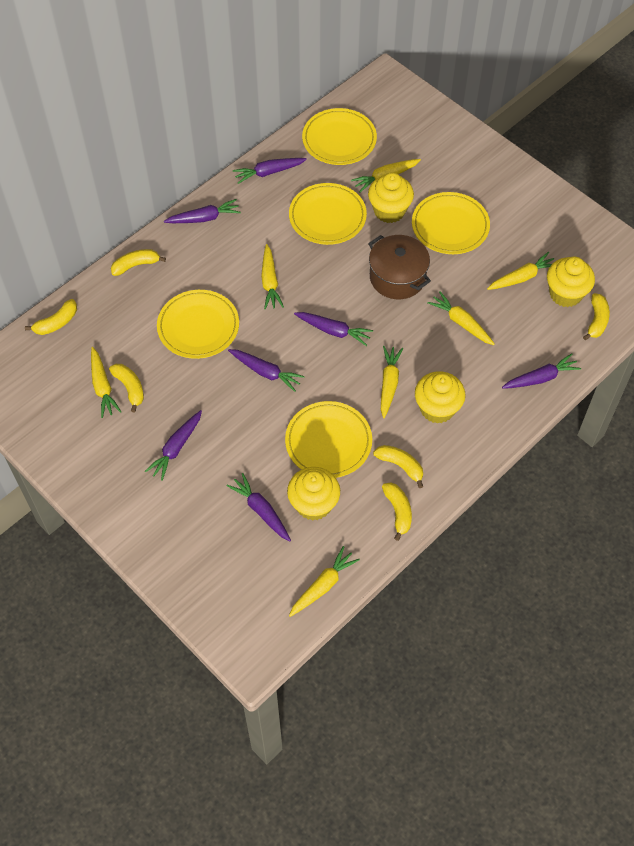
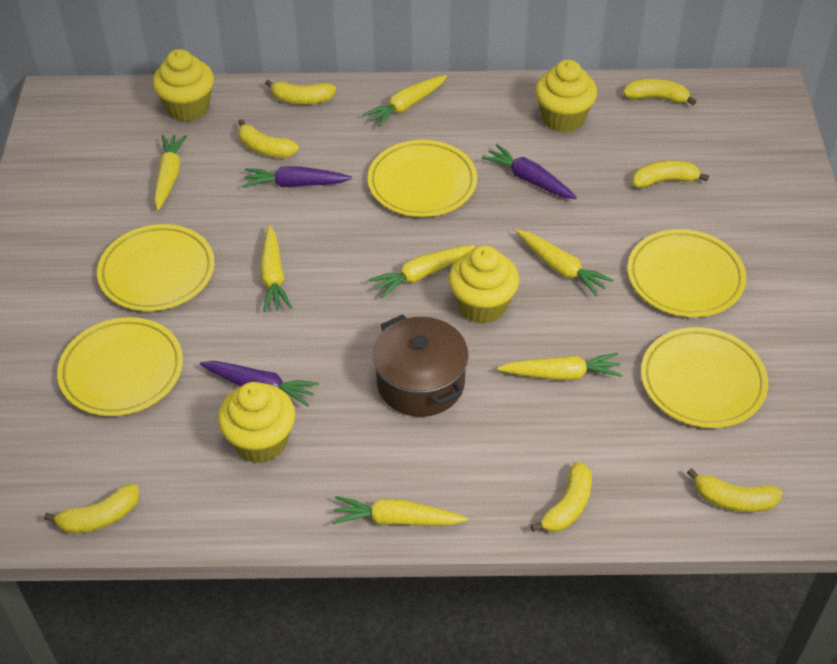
purple carrot: [145,410,202,481] [164,199,241,223] [226,473,291,541] [228,349,305,392] [233,158,307,184] [294,312,373,346] [502,353,581,389] = 7 -> [200,361,319,406] [243,166,352,187] [482,144,577,199] = 3
yellow banana: [25,299,77,335] [109,364,144,413] [111,249,166,276] [373,445,423,488] [382,482,412,541] [583,293,610,340] = 6 -> [44,484,140,534] [238,119,299,158] [265,80,336,104] [531,461,592,532] [623,79,697,105] [632,161,709,188] [687,468,783,512] = 7

